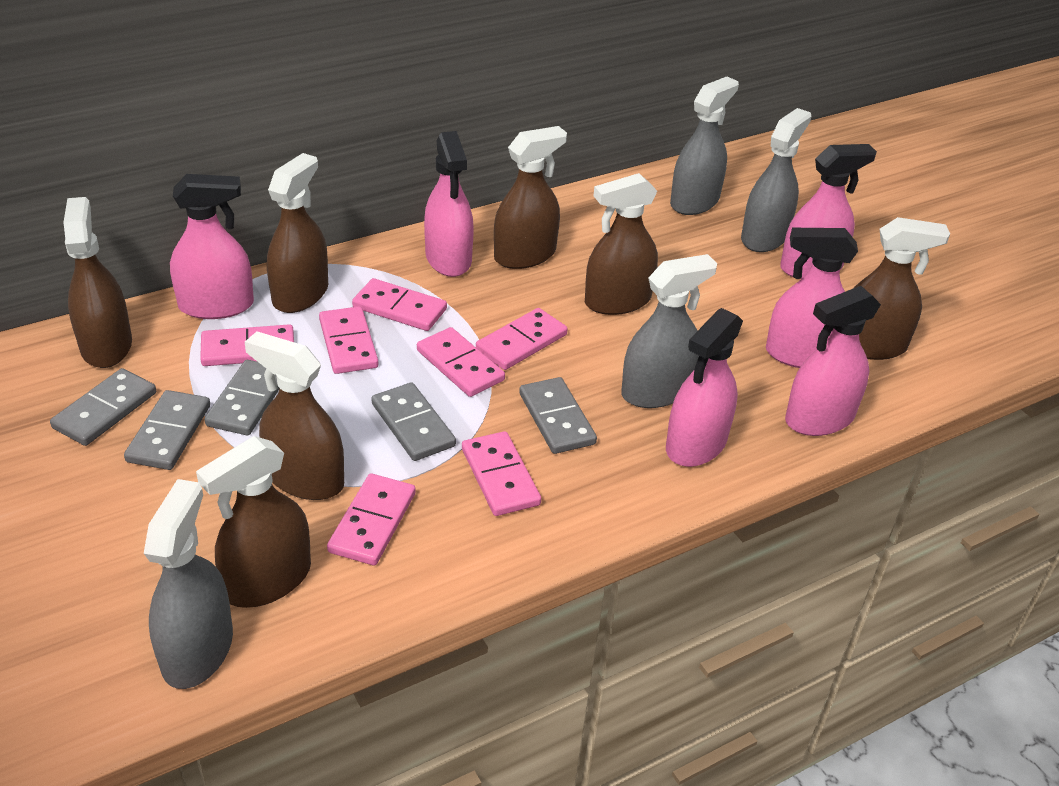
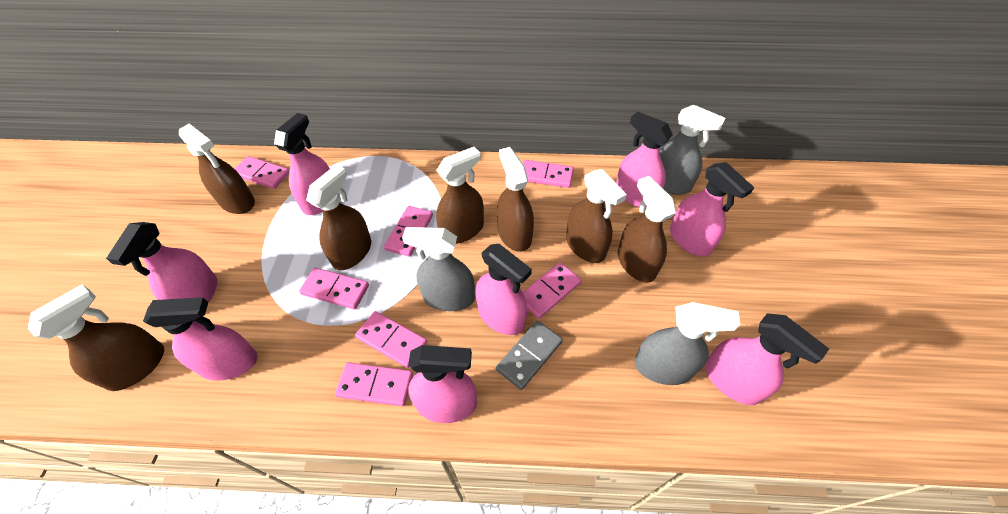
grey domino: [50,368,156,446] [124,390,210,470] [205,360,280,435] [371,382,456,461] [519,377,597,454] = 5 -> [496,321,563,390] = 1
grey spray bottle: [144,479,233,689] [621,254,717,408] [670,76,739,215] [741,108,811,252] = 4 -> [402,227,475,311] [634,302,740,385] [660,105,725,195] = 3
pink spray bottle: [170,174,254,319] [424,131,474,277] [666,308,743,467] [766,228,858,368] [780,144,877,279] [785,286,881,436] = 6 -> [106,222,217,303] [143,297,258,381] [274,113,330,215] [408,345,477,423] [476,244,532,335] [616,111,673,208] [670,162,754,257] [705,313,829,405] = 8

